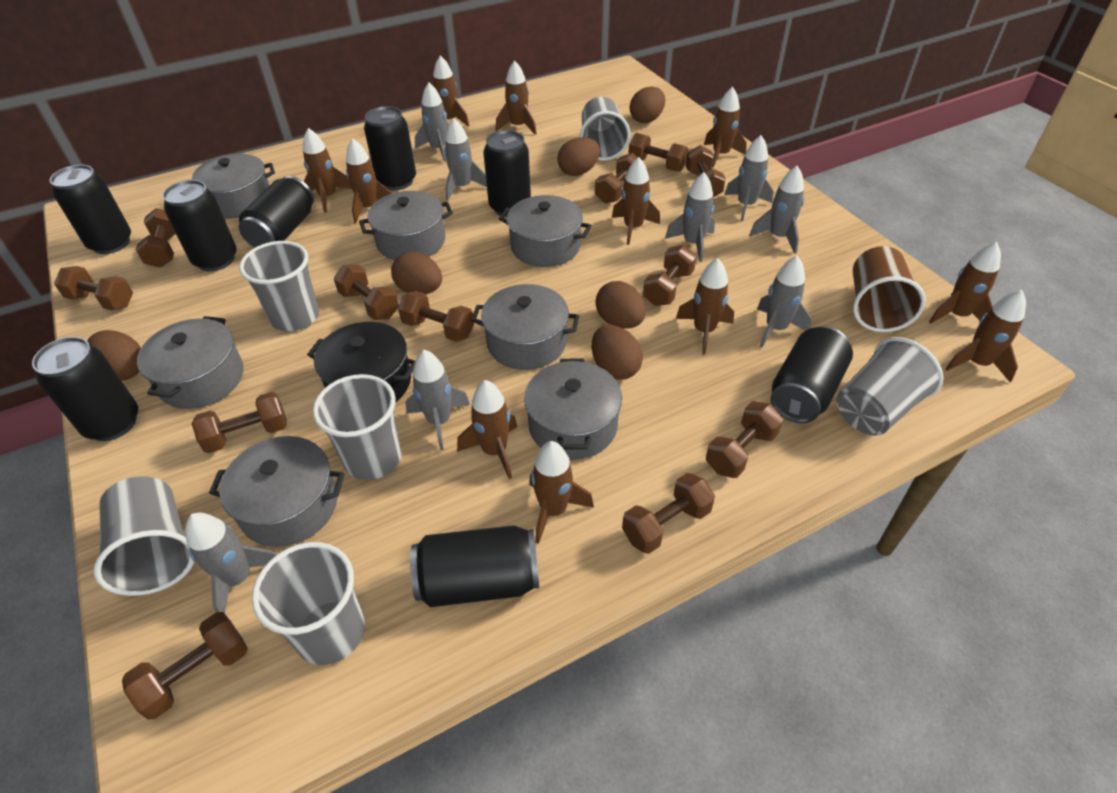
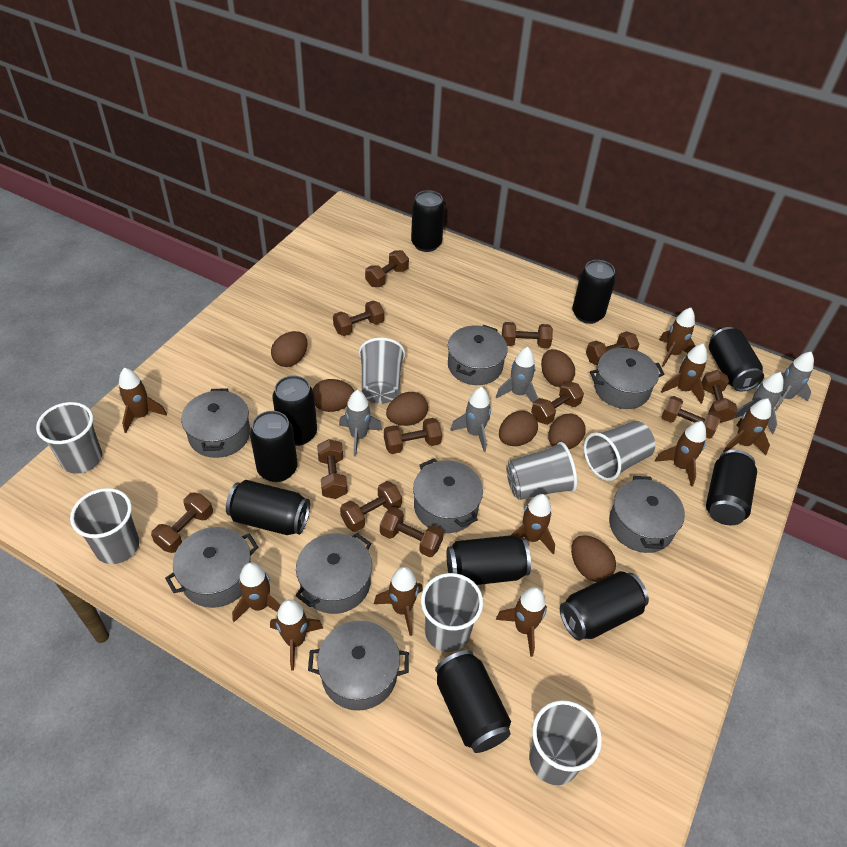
black can: [32,337,138,441] [50,165,131,254] [162,180,237,271] [239,176,314,247] [364,106,416,190] [410,525,539,607] [483,130,531,217] [771,326,853,423] = 8 -> [226,480,310,535] [250,411,298,482] [272,376,317,446] [411,190,445,252] [435,650,511,753] [446,535,531,585] [560,571,649,641] [572,260,616,324] [706,450,757,525] [709,327,764,392] = 10
black pot: [307,322,415,402] = 1 -> none = 0
brown cup: [853,246,926,332] = 1 -> none = 0
brown egg: [87,330,141,381] [391,252,442,294] [557,137,600,176] [592,325,643,380] [595,281,646,329] [630,87,665,123] = 6 -> [271,331,308,367] [313,379,354,412] [386,392,428,426] [499,411,538,446] [541,349,575,387] [548,414,585,449] [571,535,616,582] = 7
brown rocket: [303,128,352,213] [346,138,392,223] [433,55,470,127] [457,380,517,479] [496,60,537,135] [529,441,594,544] [612,157,660,245] [676,258,734,355] [704,87,747,168] [929,242,1001,324] [946,290,1026,383] = 11 -> [119,368,167,433] [232,562,281,622] [270,599,323,670] [374,567,423,636] [496,587,547,657] [511,494,555,554] [655,421,706,486] [659,308,695,367] [661,344,707,404] [723,399,771,455] = 10
grey cup: [94,476,194,596] [239,241,319,331] [252,542,365,665] [313,374,402,480] [580,97,630,161] [836,337,944,436] = 6 -> [36,402,102,473] [70,488,139,564] [359,337,405,404] [421,573,483,652] [506,442,577,500] [529,700,602,785] [584,421,655,481] = 7
grey pot: [137,316,244,409] [192,154,275,219] [209,436,345,547] [359,191,453,260] [471,284,579,370] [499,195,592,267] [524,358,622,460] = 7 -> [165,527,259,608] [181,388,250,458] [295,533,372,614] [308,621,409,711] [413,458,483,533] [448,325,508,385] [590,348,665,409] [609,476,685,553] = 8
grey rocket: [185,513,276,613] [405,350,470,450] [415,82,449,162] [444,118,487,201] [665,172,715,262] [724,135,773,221] [749,166,804,254] [757,256,811,348] = 8 -> [339,390,382,456] [450,387,491,452] [496,347,538,403] [733,372,784,434] [775,352,814,411] = 5

